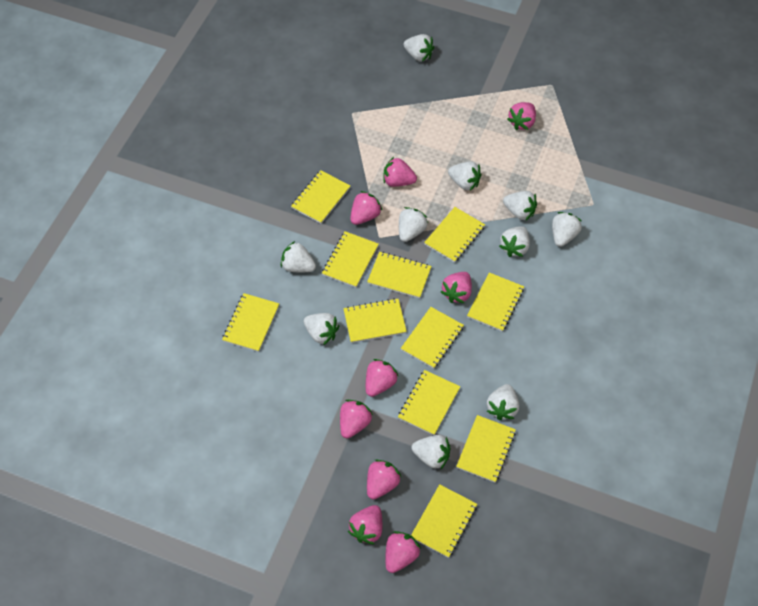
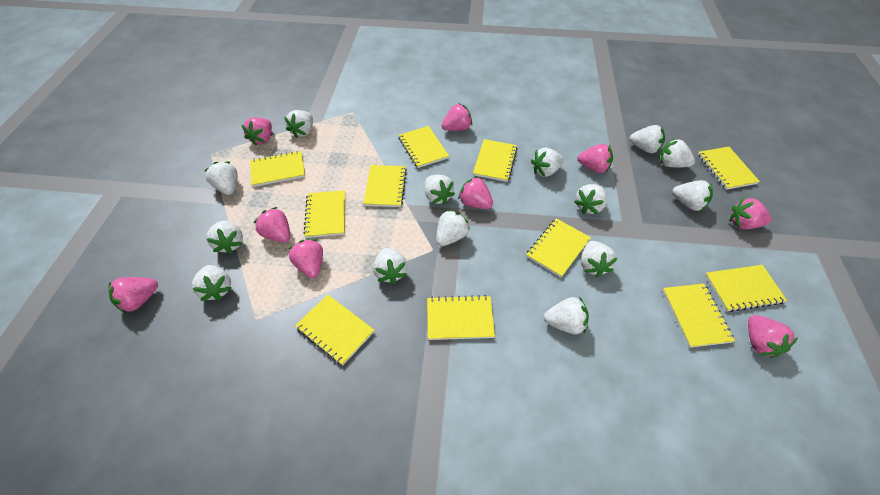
white strawberry: [281,241,316,273] [304,313,339,345] [399,207,428,242] [404,34,434,62] [411,435,450,469] [448,162,482,191] [487,384,519,420] [499,226,530,257] [503,191,537,221] [552,212,582,247] = 10 -> [192,265,231,301] [204,162,238,195] [207,220,243,254] [284,110,313,138] [373,248,407,284] [425,175,455,205] [436,210,470,246] [531,148,564,177] [544,296,589,334] [574,184,607,214] [581,241,617,277] [630,125,665,153] [659,139,695,168] [672,180,713,211] = 14

